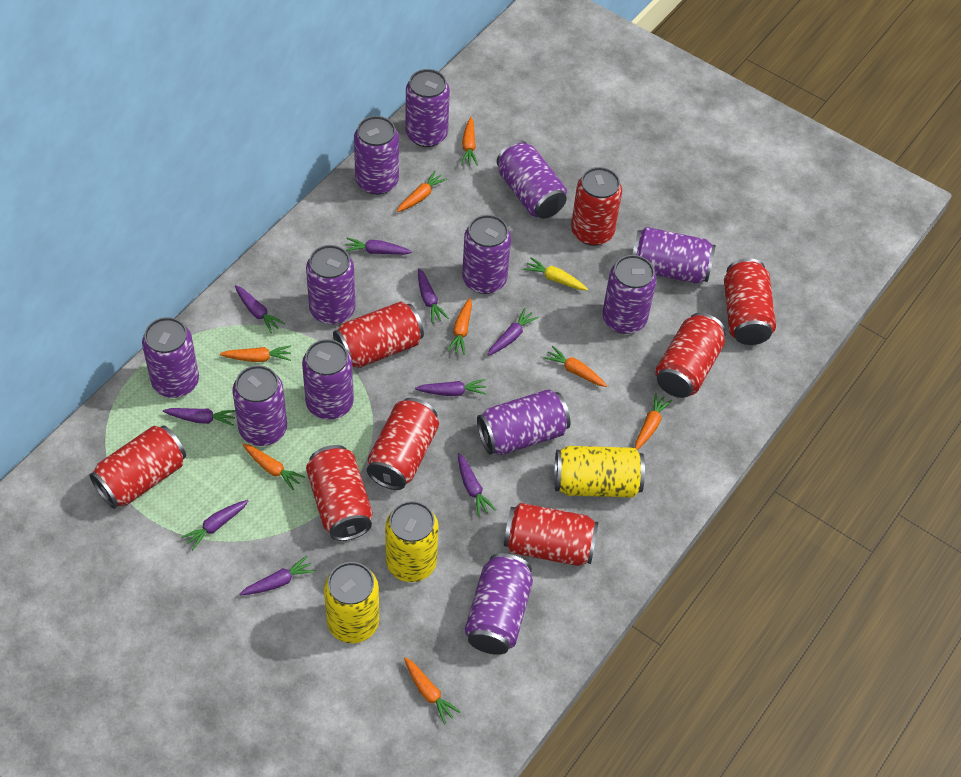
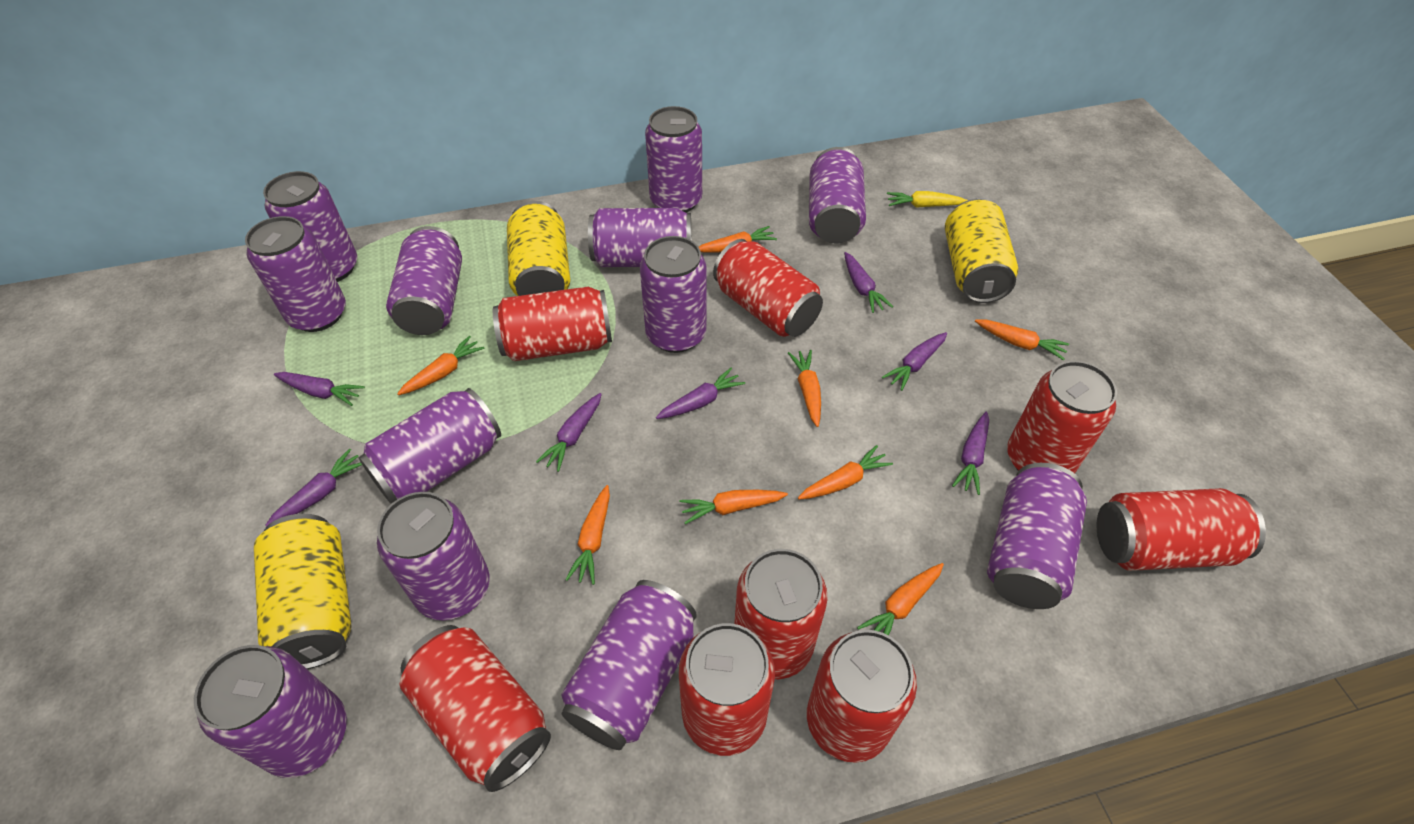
purple carrot: [163,408,235,426] [181,500,248,550] [235,285,285,333] [240,556,315,595] [345,238,412,255] [415,379,487,396] [418,268,449,323] [458,453,496,516] [487,308,539,356] = 9 -> [265,449,362,527] [274,372,365,406] [536,393,602,472] [656,368,745,419] [844,252,893,313] [882,332,947,391] [952,412,989,495] = 7

